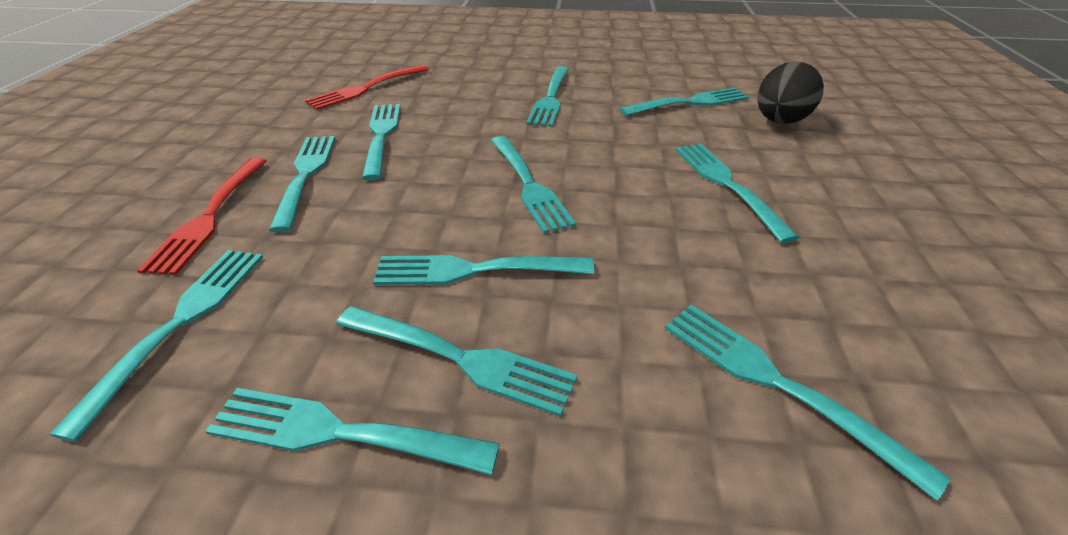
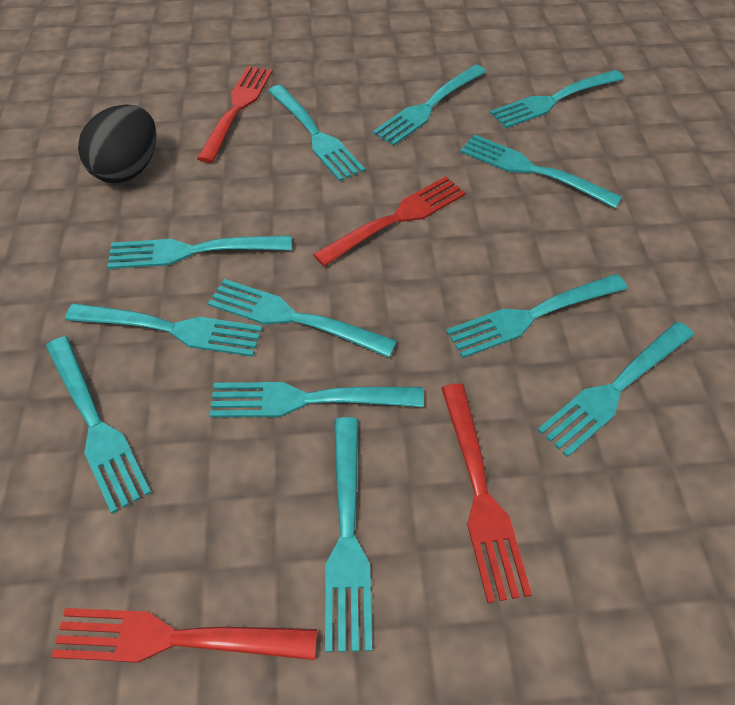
red fork: [137,158,266,275] [305,65,429,110] = 2 -> [51,608,317,663] [197,66,273,163] [313,176,466,267] [441,383,532,603] = 4
turquoise fork: [49,250,263,442] [205,388,500,475] [269,136,335,232] [336,306,578,417] [362,104,400,180] [373,255,594,285] [491,136,576,234] [526,66,569,127] [620,88,749,116] [665,305,950,501] [675,144,799,243] = 11 -> [46,336,151,514] [65,303,262,357] [107,235,292,269] [208,279,397,358] [209,382,424,417] [268,85,365,181] [325,417,372,652] [373,65,486,146] [446,274,627,358] [460,134,622,208] [490,70,624,128] [538,321,694,457] = 12

